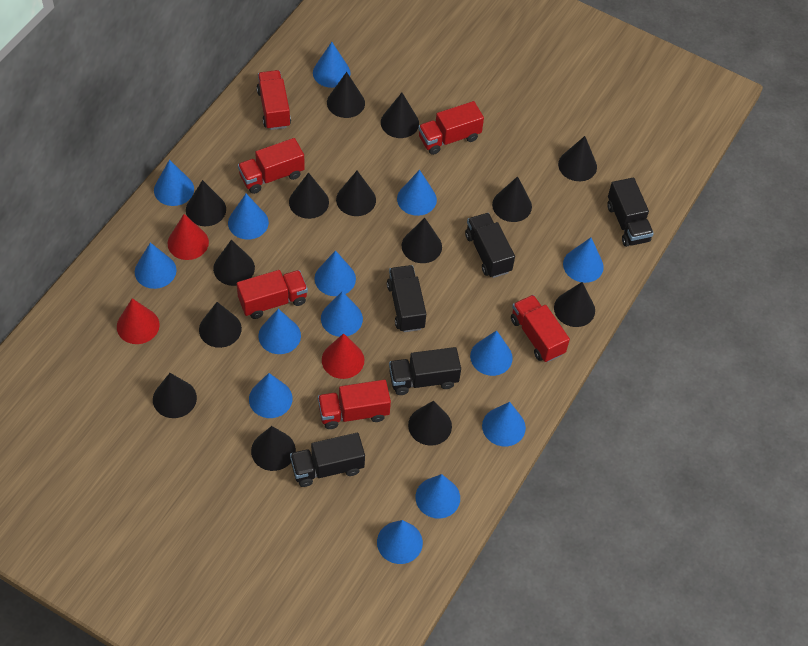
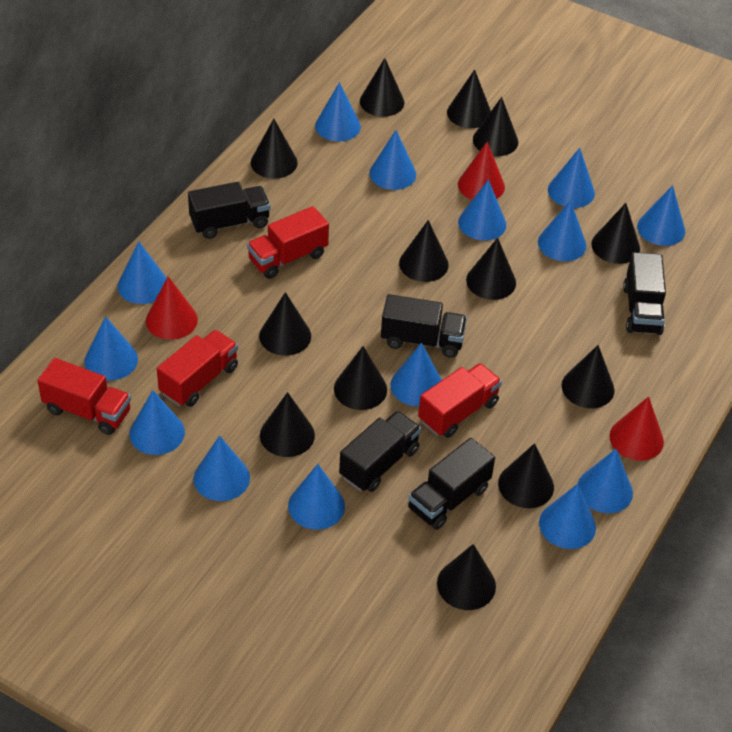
black cone: [153,373,197,418] [186,180,226,226] [199,302,242,348] [213,240,255,286] [251,426,296,471] [289,173,329,219] [327,72,365,118] [336,171,376,216] [381,93,419,138] [402,218,442,263] [408,401,452,446] [492,176,532,222] [554,282,595,327] [558,136,597,181] = 14 -> [251,119,298,179] [259,292,311,356] [260,392,315,457] [334,346,387,410] [360,58,404,117] [399,220,449,282] [437,544,496,610] [447,69,491,128] [466,238,516,300] [473,97,518,156] [498,443,554,508] [562,345,615,408] [591,203,640,264] = 13
red truck: [237,270,308,319] [238,138,305,194] [256,70,291,130] [318,380,391,429] [418,101,484,155] [511,295,570,362] = 6 -> [37,358,131,435] [157,330,238,407] [247,206,329,279] [418,363,502,438] = 4

